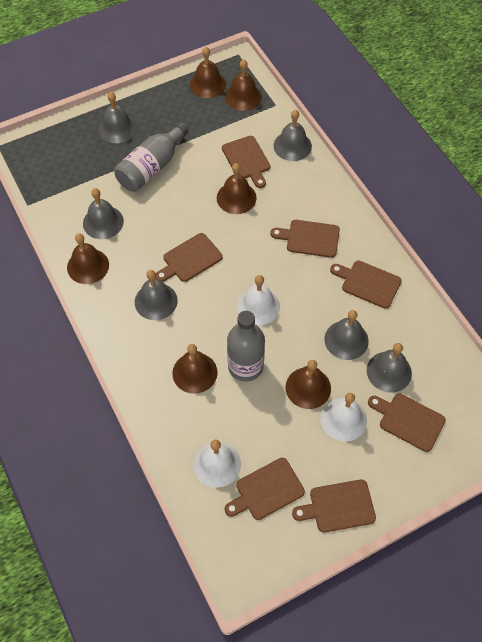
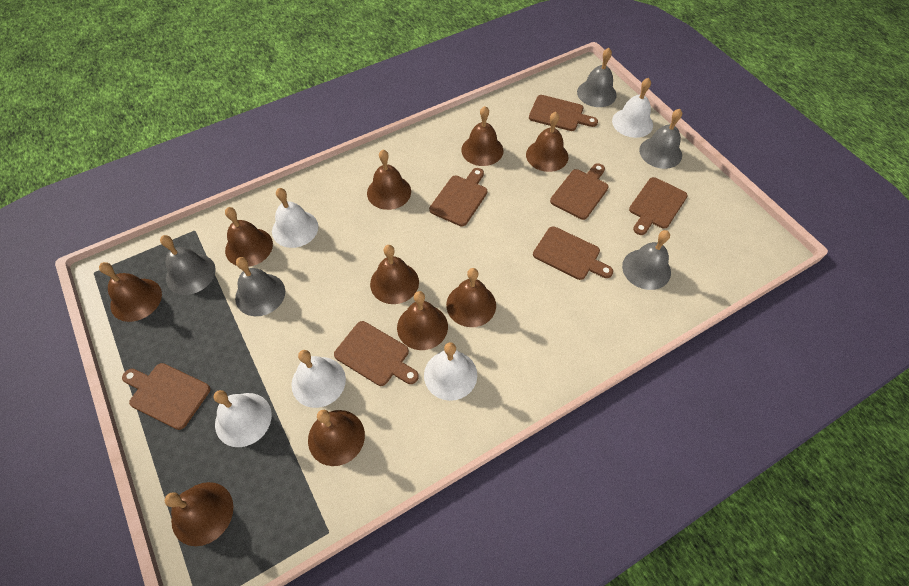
brown bell: [67,234,109,284] [172,344,218,394] [190,47,226,98] [217,163,257,214] [225,59,262,111] [285,360,331,409] = 6 -> [99,262,162,322] [165,482,233,546] [225,207,273,267] [308,410,365,466] [367,150,411,210] [370,245,419,304] [397,291,448,350] [446,268,496,327] [461,106,503,166] [526,112,568,172] = 10
grey bell: [83,188,124,239] [99,92,137,143] [135,270,178,320] [273,110,312,161] [324,310,369,360] [367,343,412,393] = 6 -> [160,235,216,295] [235,257,285,316] [577,48,617,107] [622,230,671,290] [639,109,682,169] = 5
grey bottle: [114,122,189,192] [227,311,265,382] = 2 -> none = 0
white bell: [193,440,241,488] [237,275,280,325] [320,393,367,442] = 3 -> [214,390,272,447] [272,188,318,248] [292,350,346,408] [424,342,477,401] [612,78,653,138] = 5

